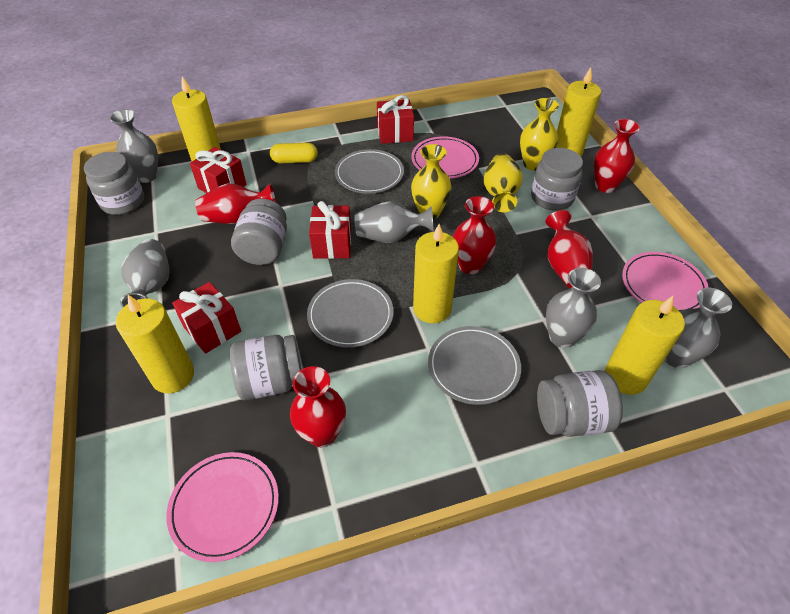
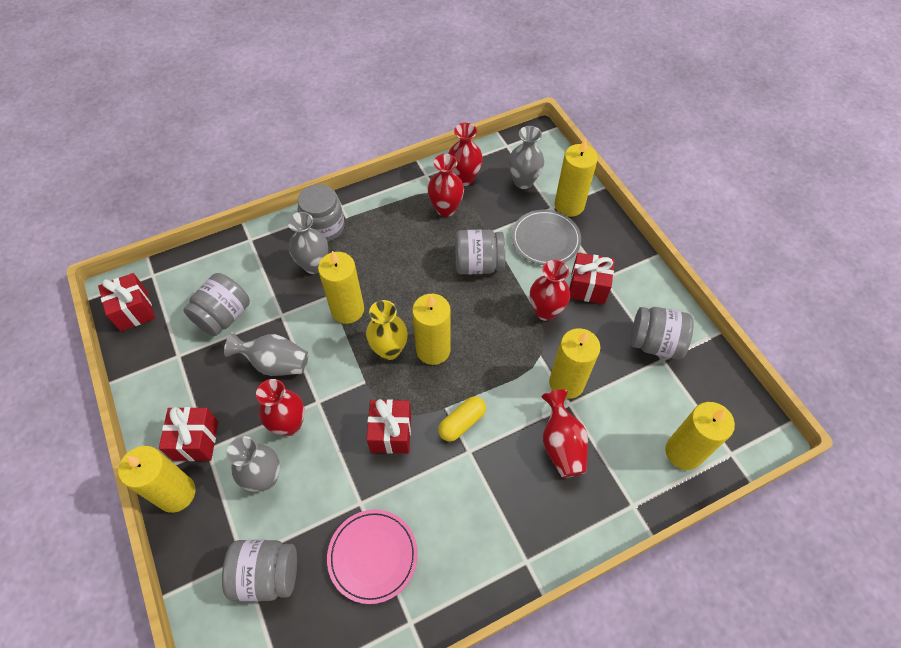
grey plate: [307,279,394,348] [335,149,404,194] [428,326,521,405] = 3 -> [512,210,581,265] = 1
grey vase: [109,109,158,183] [120,239,169,307] [354,201,434,243] [546,268,601,348] [665,288,732,368] = 5 -> [224,332,308,376] [227,436,280,492] [288,212,328,274] [509,126,544,189] = 4
pink plate: [167,452,279,562] [411,137,479,179] [622,252,709,311] = 3 -> [327,509,418,604] = 1
yellow candle: [115,295,194,393] [172,76,221,161] [413,224,459,323] [556,67,601,157] [605,296,685,395] = 5 -> [118,446,195,513] [318,251,364,324] [412,294,451,365] [549,328,600,399] [555,138,598,217] [665,402,735,470] = 6
yellow vase: [411,144,452,219] [484,153,523,212] [520,98,559,171] = 3 -> [366,300,408,360] = 1

